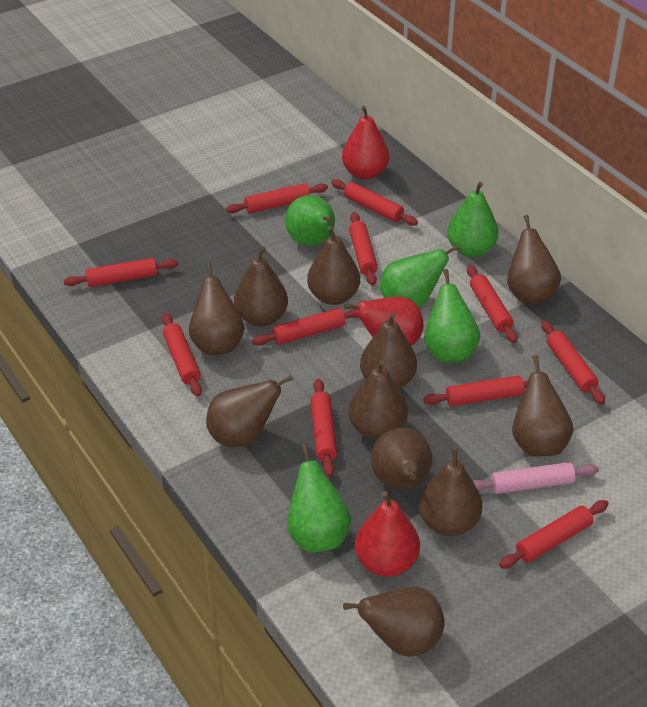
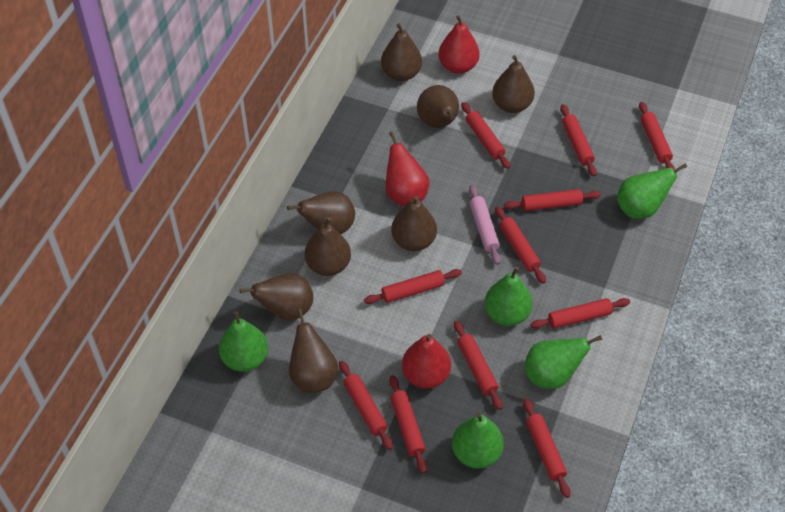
brown pear: [189,262,245,355] [206,375,293,447] [234,246,288,326] [307,226,360,305] [343,586,444,657] [348,360,408,440] [360,313,417,389] [371,428,432,490] [419,448,482,536] [507,215,561,304] [512,355,573,457] = 11 -> [239,273,313,321] [287,191,355,234] [289,309,338,393] [305,217,351,276] [381,23,422,81] [391,196,437,251] [417,85,459,128] [492,55,535,113] = 8

